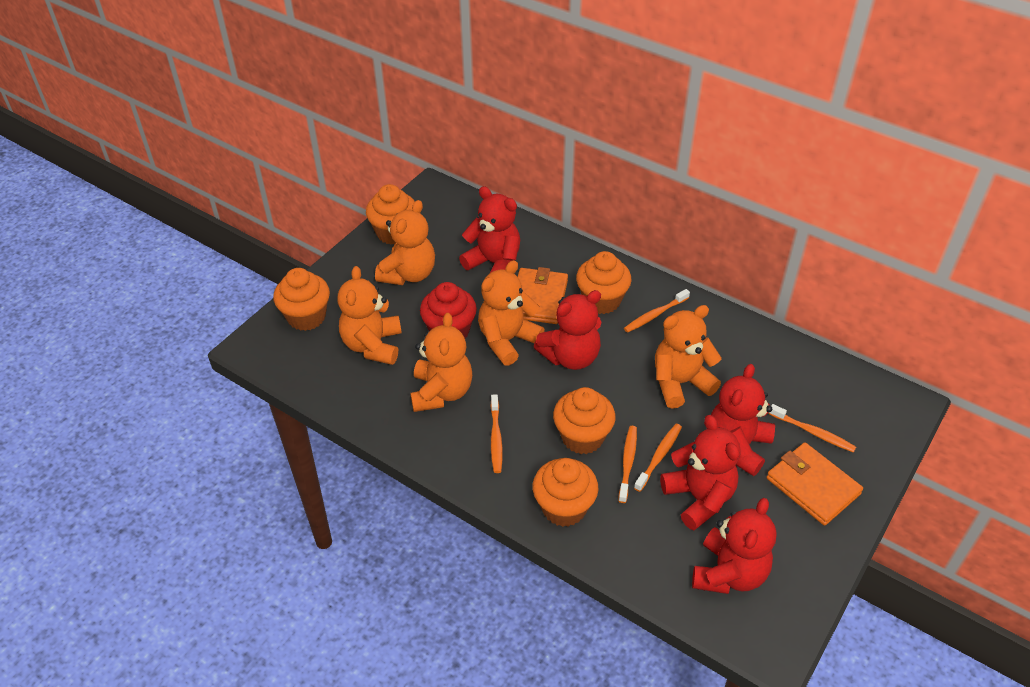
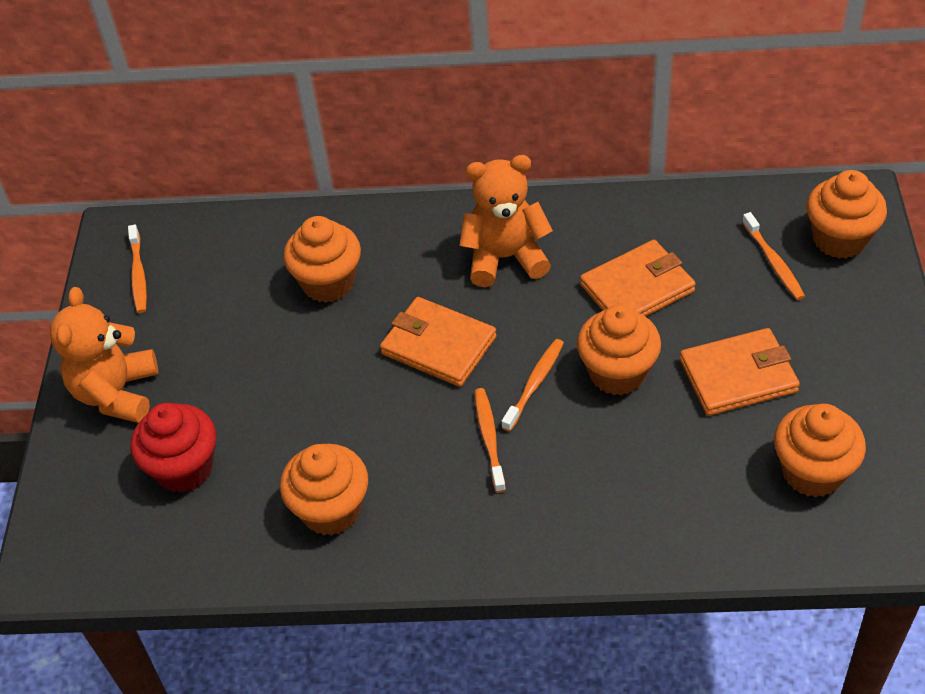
orange teddy bear: [338,266,402,365] [375,200,435,285] [410,313,472,412] [478,260,545,366] [655,305,722,409] = 5 -> [50,287,158,423] [459,155,553,287] = 2
orange toothbrush: [490,394,503,473] [618,426,637,503] [624,289,690,333] [634,424,682,492] [769,404,856,453] = 5 -> [128,225,147,313] [475,388,506,493] [502,339,564,432] [742,212,805,300] = 4
orange wallet: [518,267,568,324] [767,442,863,526] = 2 -> [380,297,497,387] [580,240,696,317] [680,328,800,416] = 3
red teddy bear: [459,186,520,273] [534,290,602,370] [660,415,740,530] [692,498,777,594] [711,364,775,476] = 5 -> none = 0

